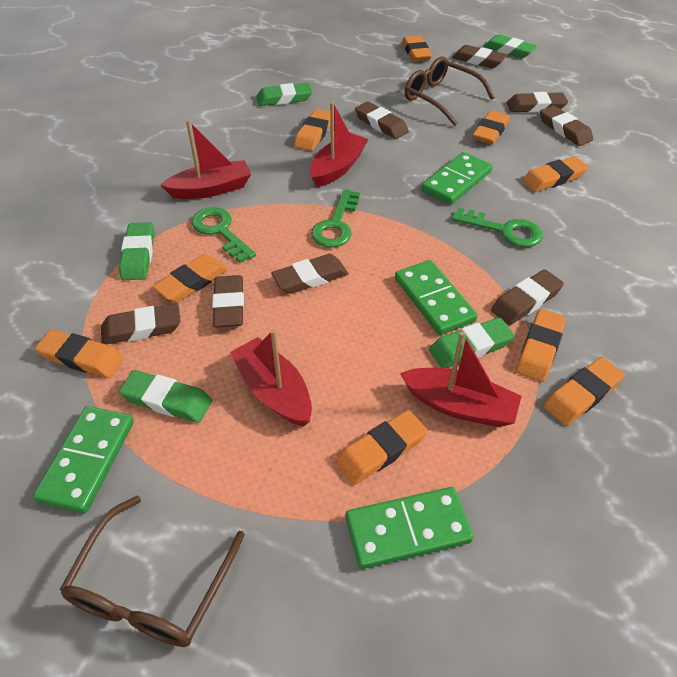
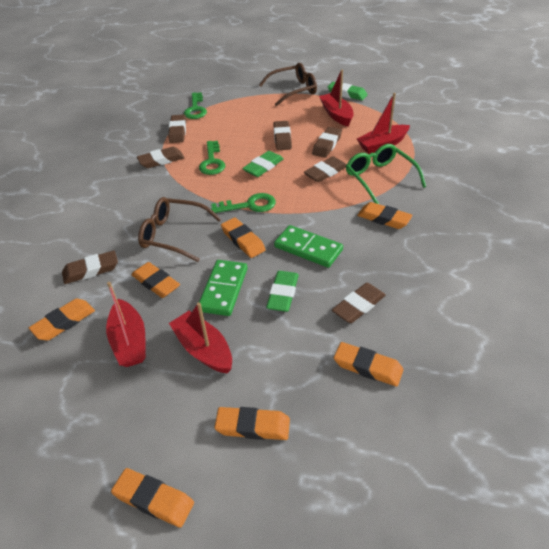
brown eraser: [101,303,180,345] [212,275,244,328] [271,254,349,294] [355,102,409,139] [452,45,507,68] [491,269,564,325] [507,92,568,113] [540,105,593,146] = 8 -> [62,250,118,284] [137,147,184,168] [168,115,186,143] [274,121,292,150] [304,156,346,182] [312,127,342,158] [332,283,386,323] = 7
green domino: [33,406,134,513] [346,487,474,569] [395,260,478,335] [421,152,492,205] = 4 -> [199,260,248,316] [274,225,343,268] = 2
green eraser: [119,222,154,280] [119,370,212,423] [256,83,313,106] [429,318,515,368] [484,34,537,58] = 5 -> [242,151,283,177] [266,271,299,312] [328,82,367,100] = 3
green glasses: none = 0 -> [346,144,426,204] = 1
orange eraser: [35,329,124,378] [152,254,228,302] [294,109,331,151] [336,410,427,485] [402,35,432,62] [473,110,510,144] [516,309,566,382] [522,156,588,192] [544,357,625,426] = 9 -> [29,299,95,341] [111,468,194,528] [131,262,180,298] [214,407,290,440] [221,218,266,258] [334,342,404,387] [357,202,413,229] = 7

